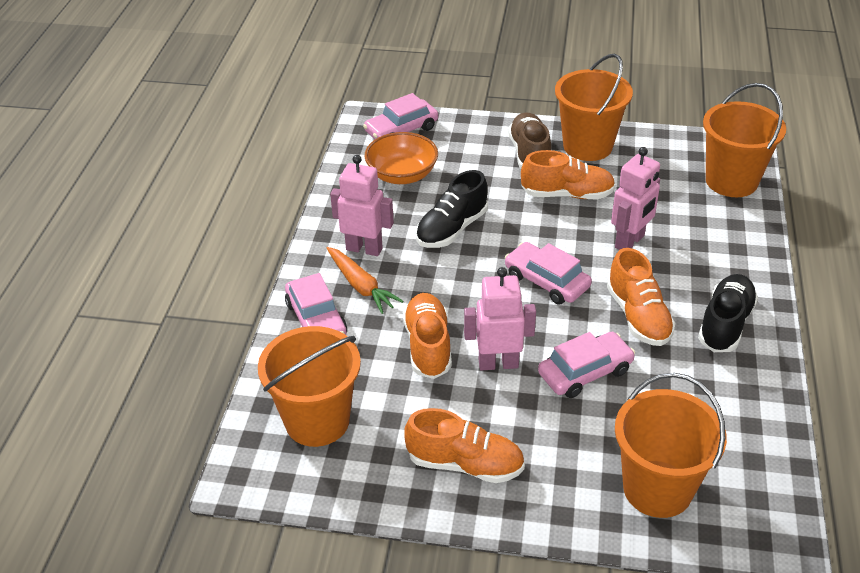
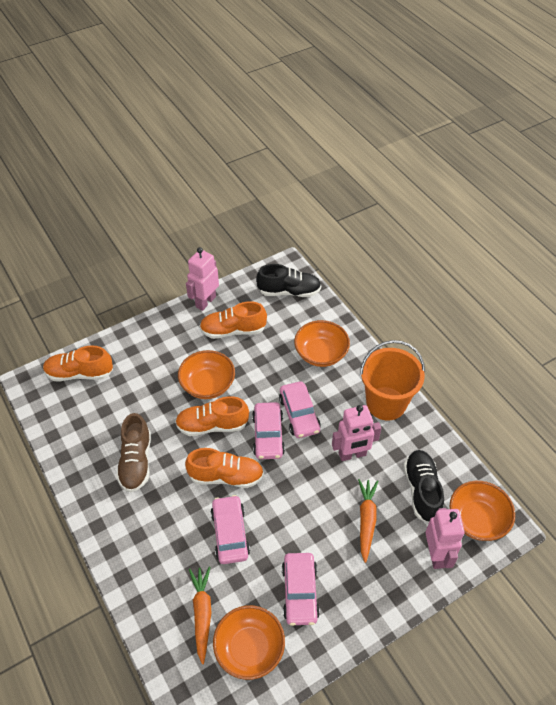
orange bowl: [365,132,438,184] = 1 -> [178,350,235,399] [213,605,285,680] [294,320,350,367] [450,481,515,541] = 4
orange bucket: [258,326,361,447] [555,54,633,161] [615,373,727,518] [703,83,786,197] = 4 -> [360,340,425,421] = 1
orange carrot: [327,247,403,314] = 1 -> [189,567,212,664] [358,479,378,563] = 2

